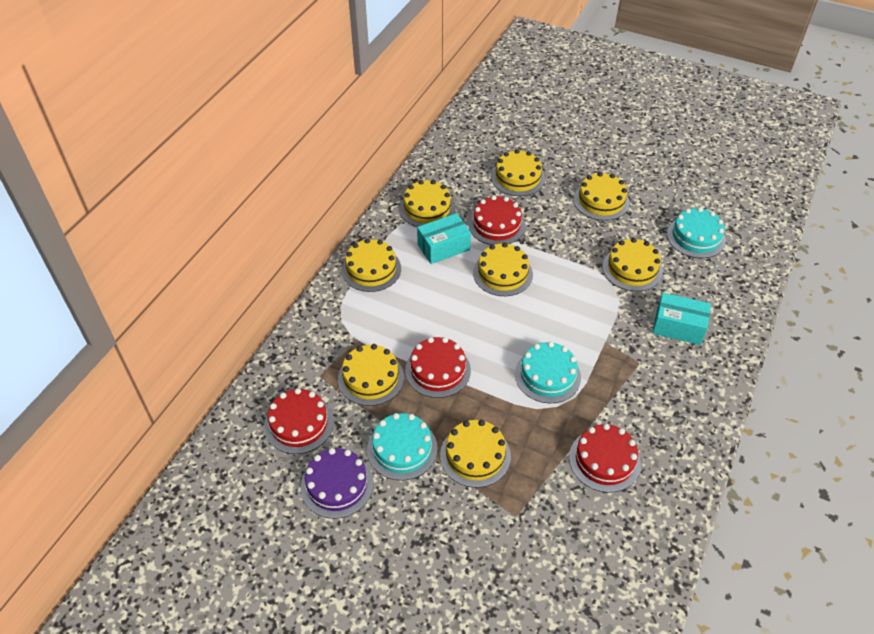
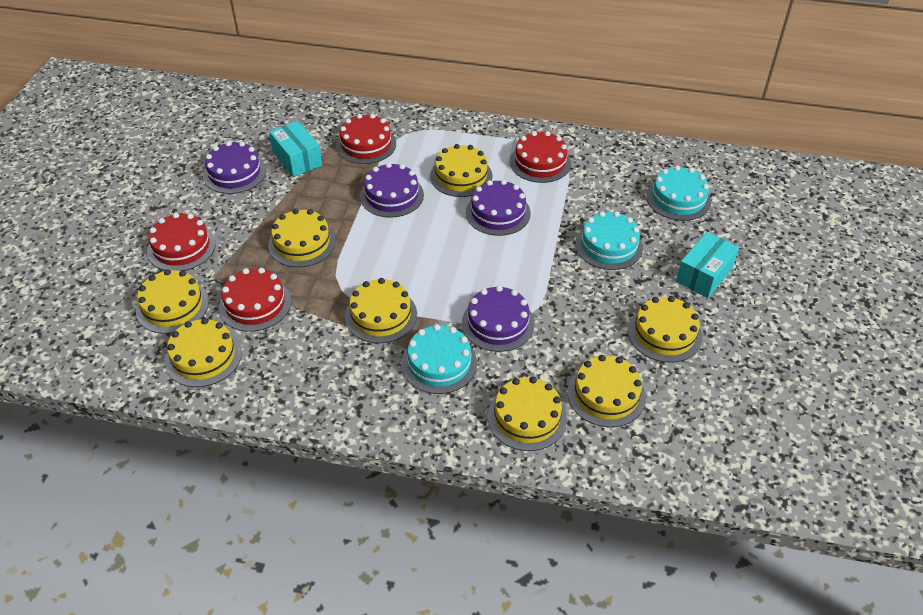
purple cake: [301,448,373,519] = 1 -> [203,141,266,194] [360,163,424,218] [462,286,535,352] [466,180,531,236] = 4

